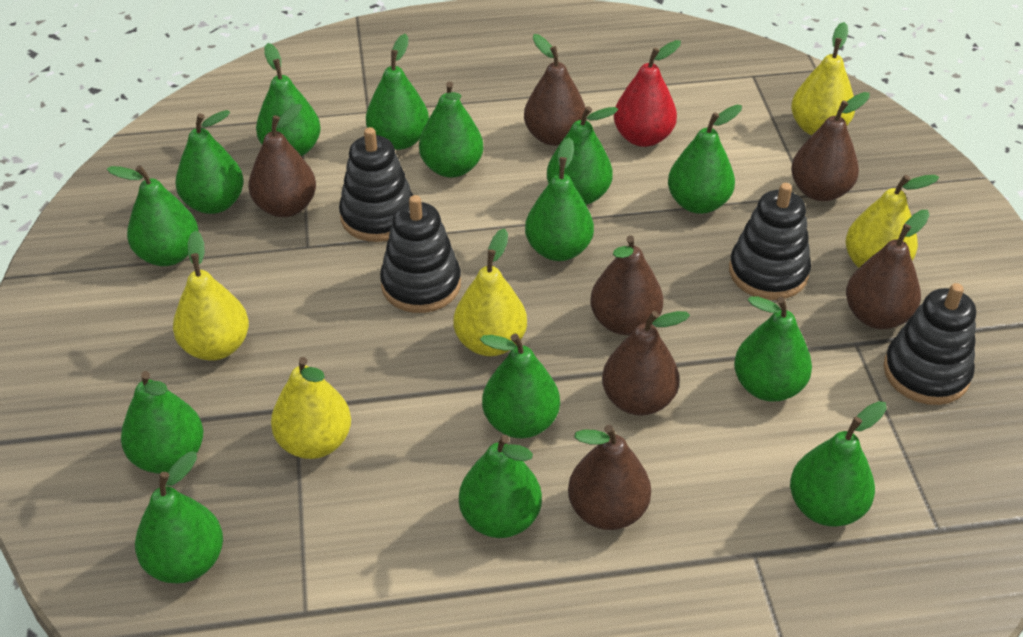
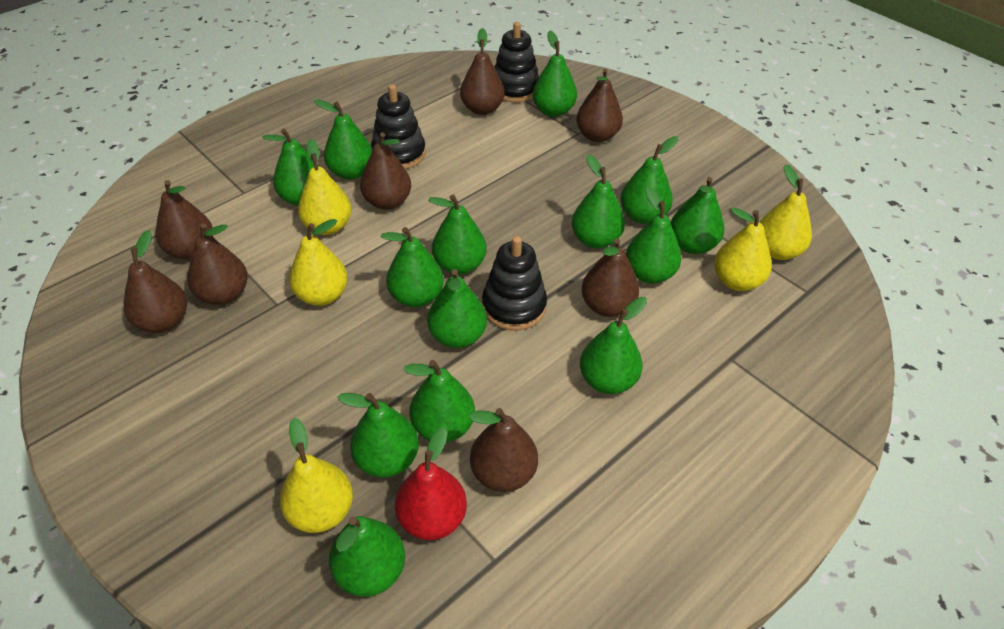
black stacking toy: [339,127,413,242] [380,195,461,313] [729,183,811,300] [884,283,976,405] = 4 -> [371,84,426,169] [482,236,547,331] [494,22,539,102] = 3
brown pear: [249,104,316,217] [524,34,587,146] [568,425,651,530] [590,235,663,335] [602,311,690,415] [791,92,870,201] [846,210,930,329] = 7 -> [124,230,187,333] [156,180,213,259] [187,223,248,305] [360,132,411,210] [460,28,505,115] [469,408,538,492] [576,68,623,142] [581,238,639,317] = 8

